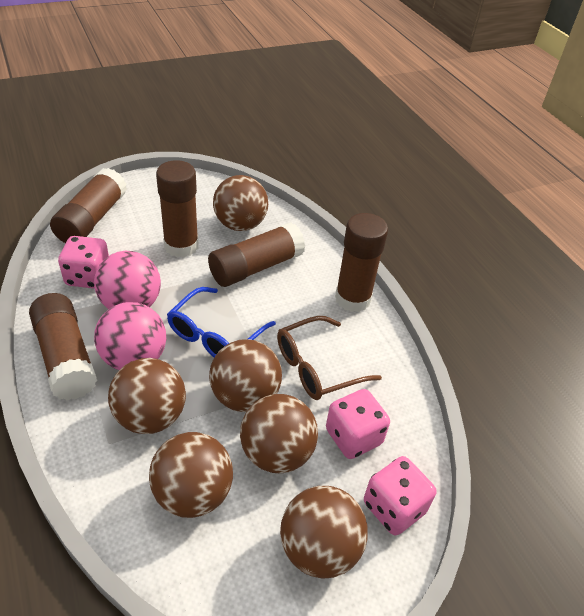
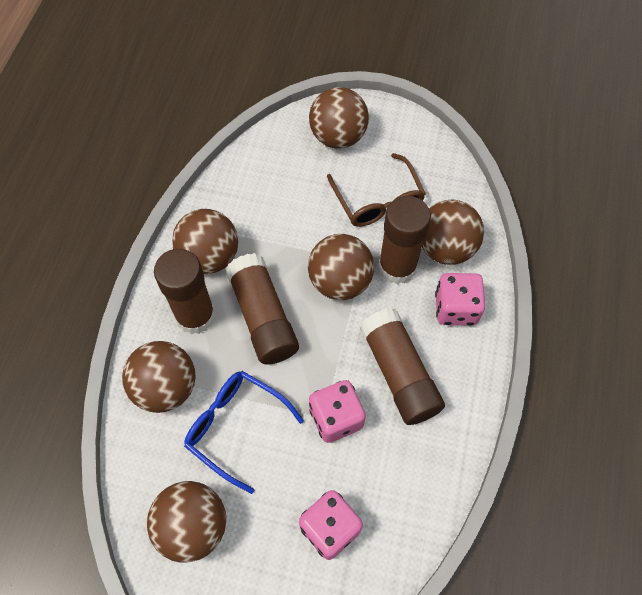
brown glue stick: [29,293,97,400] [50,168,127,243] [156,160,199,258] [208,222,305,287] [335,213,388,312] = 5 -> [154,249,215,334] [225,253,299,364] [359,308,445,425] [378,196,431,284] = 4
pink ball: [94,251,161,309] [94,302,166,370] = 2 -> none = 0

